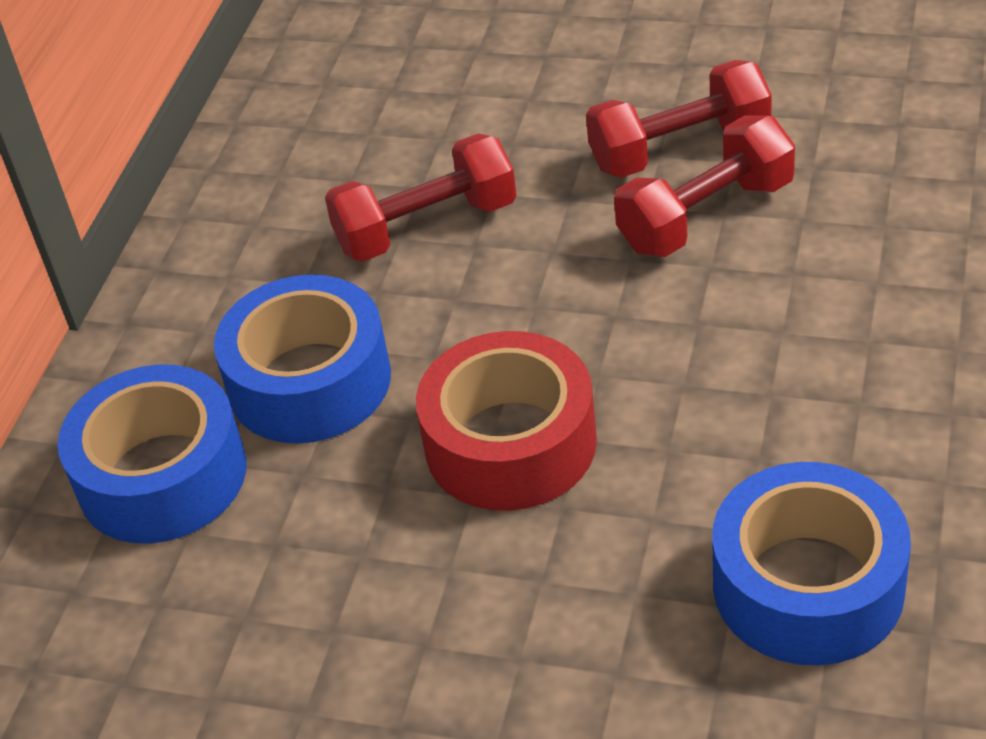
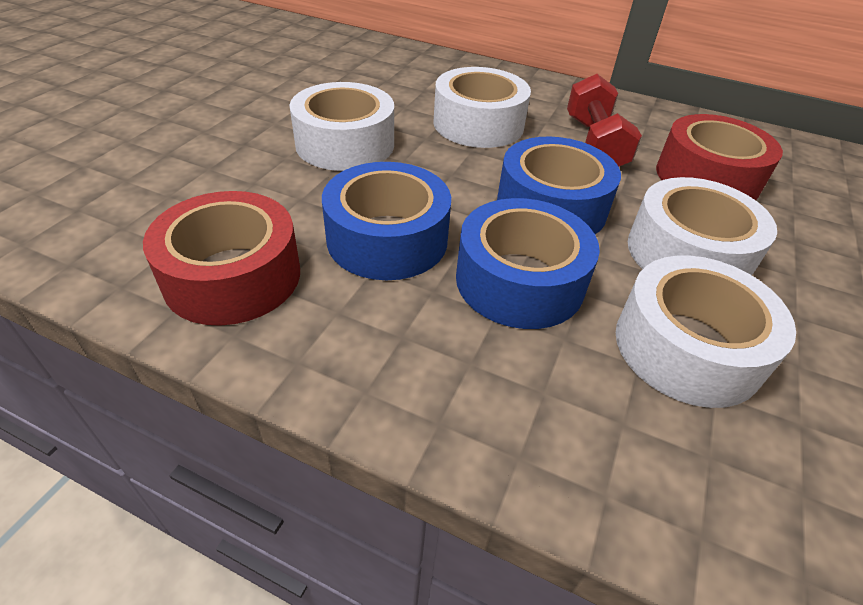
red dumbbell: [325,133,516,262] [586,60,772,178] [614,115,795,257] = 3 -> [567,74,642,166] = 1
red tape: [416,331,597,511] = 1 -> [143,191,300,326] [656,114,783,200] = 2
white tape: none = 0 -> [289,82,394,171] [433,67,531,148] [616,256,796,408] [628,177,777,275] = 4

